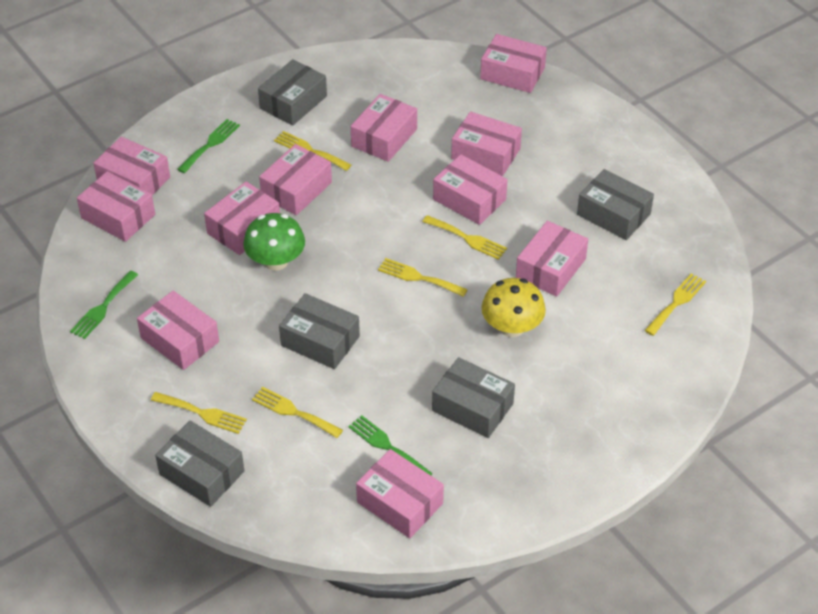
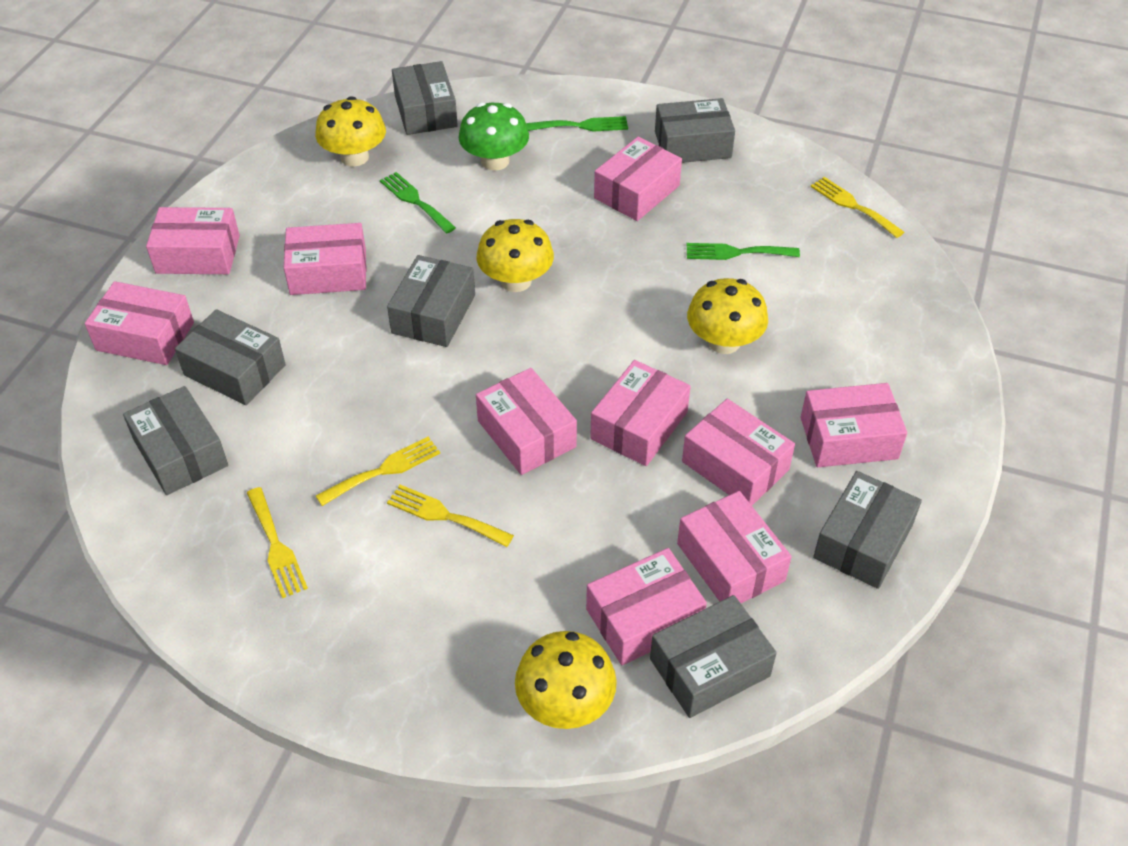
grey box: [155,421,244,507] [258,59,327,126] [279,293,360,369] [432,357,515,438] [577,169,654,240] = 5 -> [123,386,228,495] [175,309,286,405] [387,255,475,347] [392,61,458,135] [650,595,777,718] [655,98,735,163] [813,471,922,589] = 7
pink box: [77,171,155,242] [93,137,170,195] [137,291,219,370] [204,182,280,255] [259,144,332,215] [351,94,417,162] [356,449,444,538] [433,154,508,225] [451,112,522,176] [480,34,547,93] [516,221,588,297] = 11 -> [85,281,194,365] [146,207,240,274] [284,223,366,295] [476,368,577,475] [586,548,707,665] [590,360,691,466] [594,136,682,221] [677,491,792,603] [682,399,795,505] [800,383,907,467] = 10
yellow fork: [151,392,247,434] [252,387,343,438] [274,131,351,171] [378,258,468,297] [422,215,507,260] [645,273,706,336] = 6 -> [247,487,308,598] [316,437,440,506] [387,485,514,547] [811,177,904,238] = 4
yellow mushroom: [481,278,546,337] = 1 -> [315,96,386,167] [476,219,554,292] [515,631,617,729] [687,278,768,354] = 4

